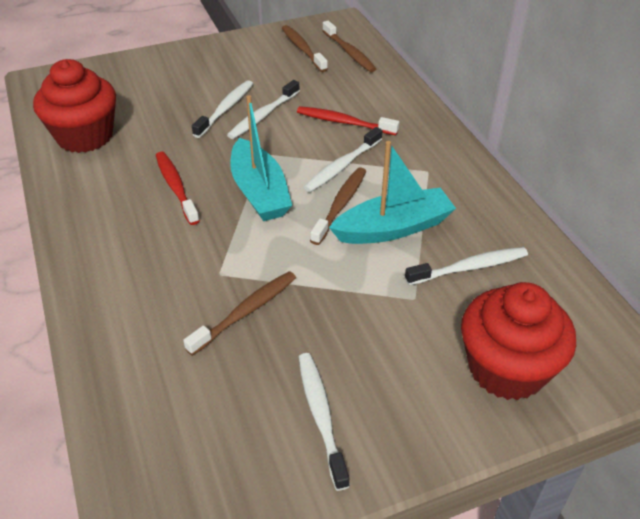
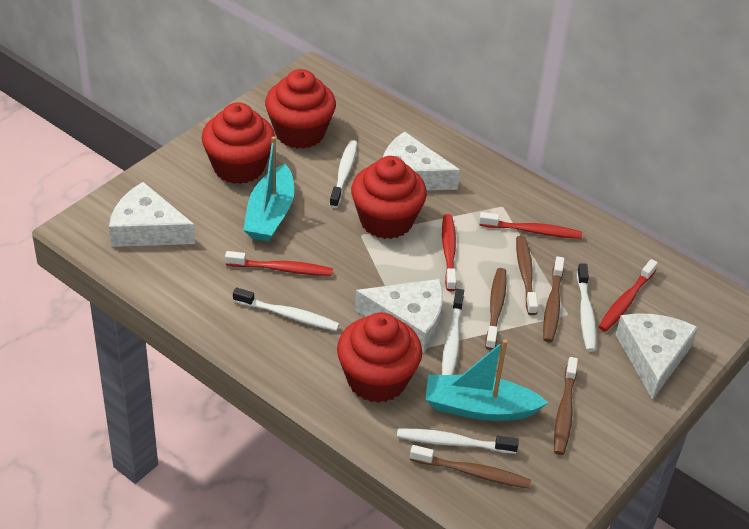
brown toothbrush: [183,271,296,356] [282,25,328,72] [310,167,366,245] [322,21,376,72] = 4 -> [410,445,531,489] [485,268,507,350] [516,236,538,315] [543,256,564,342] [554,357,578,455] = 5
red cupcake: [33,59,116,153] [461,282,576,400] = 2 -> [202,102,275,184] [265,69,336,149] [337,312,422,403] [351,156,427,239] = 4
red toothbrush: [156,152,200,225] [297,106,399,135] = 2 -> [225,251,333,276] [442,214,456,291] [479,212,582,239] [599,259,658,332] = 4
white cheese: none = 0 -> [109,182,195,247] [355,279,443,353] [383,132,460,190] [616,313,698,400] = 4

